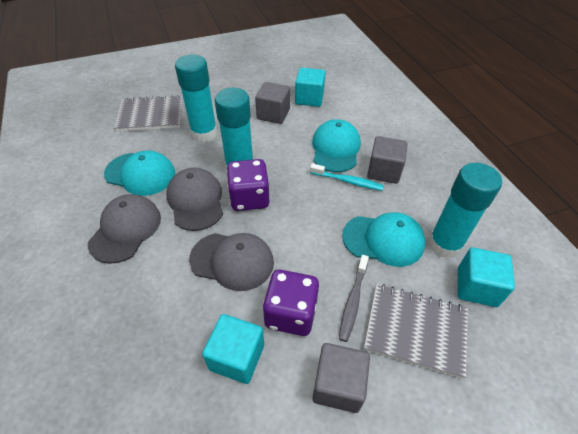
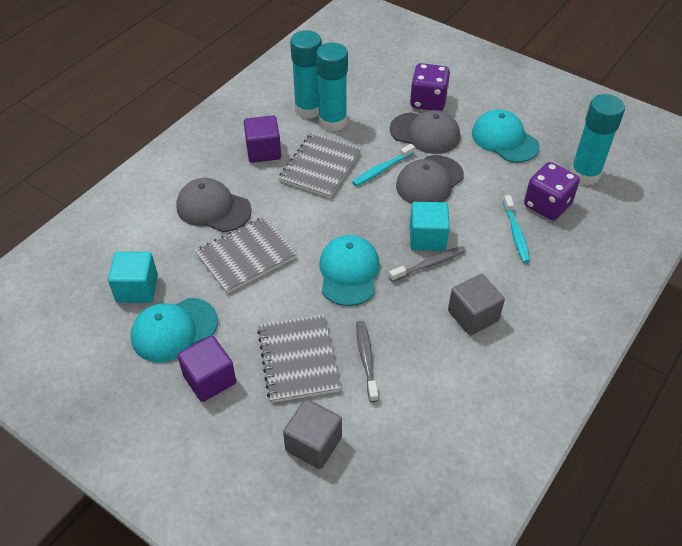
grey cube: [255,82,290,124] [313,343,370,413] [367,136,408,184] = 3 -> [283,399,342,469] [448,274,505,336] = 2
grey notebook: [114,95,183,132] [364,284,468,379] = 2 -> [195,217,297,294] [257,315,341,403] [279,133,361,198] = 3
grey toothbrush: [339,255,369,342] = 1 -> [356,321,378,402] [389,246,466,282] = 2
purple cube: none = 0 -> [177,336,236,402] [244,115,281,163] = 2
turquoise cube: [202,314,264,384] [295,68,326,107] [458,247,515,307] = 3 -> [108,252,158,303] [410,202,450,251] = 2
turquoise toothbrush: [310,163,384,191] = 1 -> [352,144,415,186] [503,195,530,263] = 2

